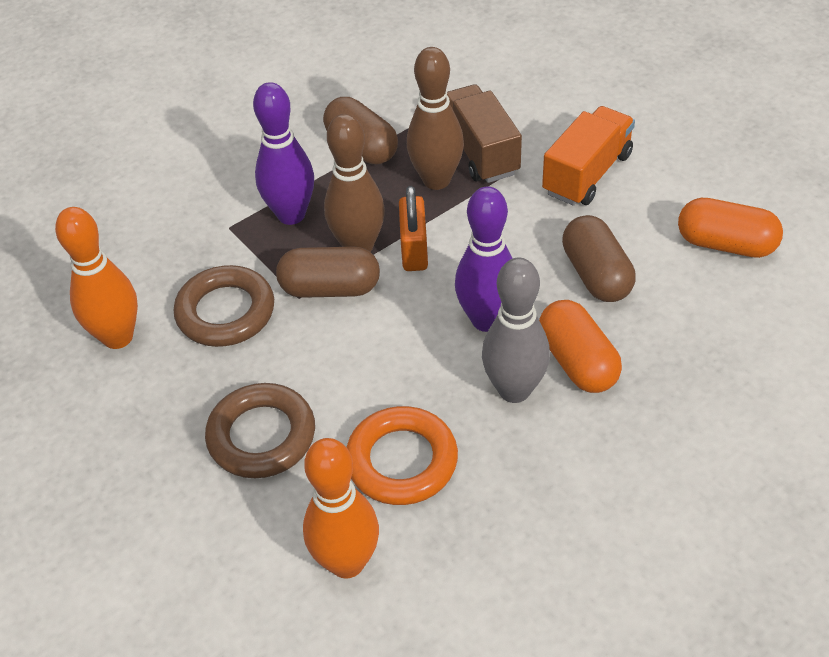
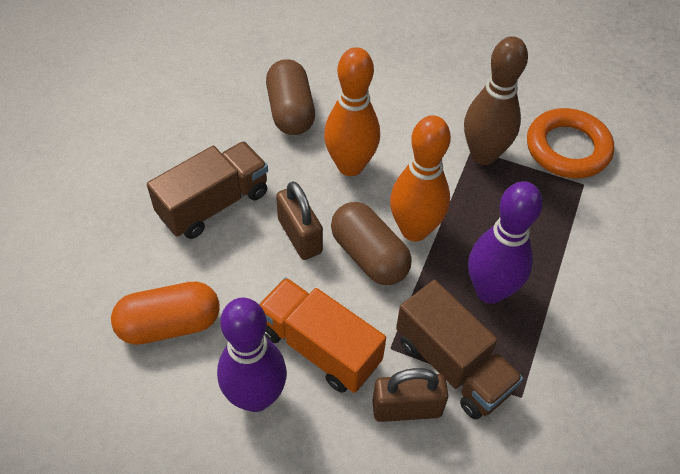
brown bowling pin: [324,114,385,252] [407,47,464,190] = 2 -> [464,36,528,165] = 1
brown capsule: [276,247,380,298] [323,97,398,164] [562,215,636,302] = 3 -> [266,59,315,135] [331,202,412,285] = 2
brown padlock: none = 0 -> [276,181,323,260] [372,368,448,422] = 2
brown ring: [174,265,274,347] [205,383,315,478] = 2 -> none = 0
brown truck: [447,84,522,183] = 1 -> [147,141,268,239] [396,280,523,419] = 2
grey bowling pin: [482,258,550,403] = 1 -> none = 0
orange capsule: [539,300,622,393] [678,198,783,258] = 2 -> [111,281,220,345] = 1
orange padlock: [399,186,428,271] = 1 -> none = 0

